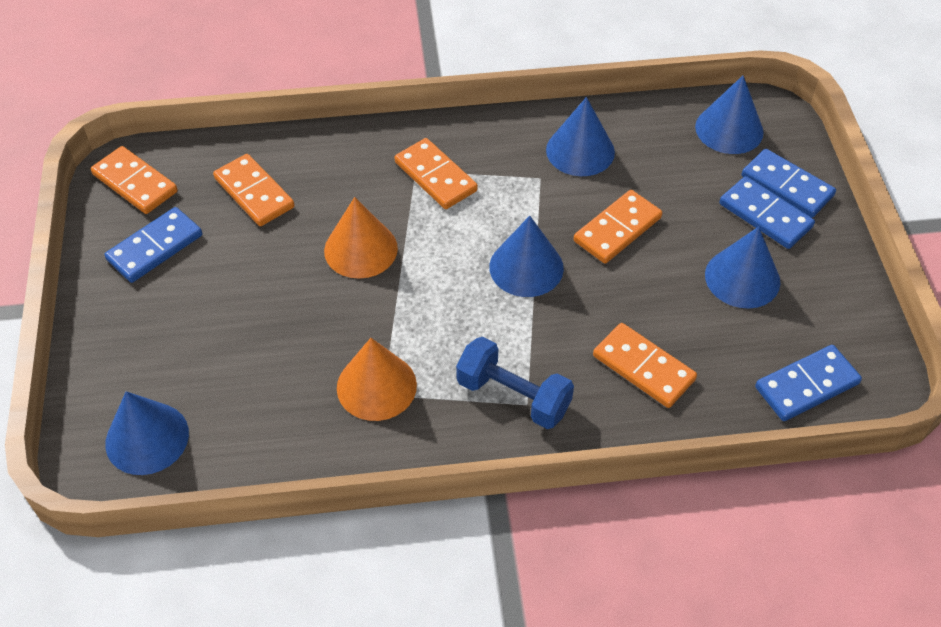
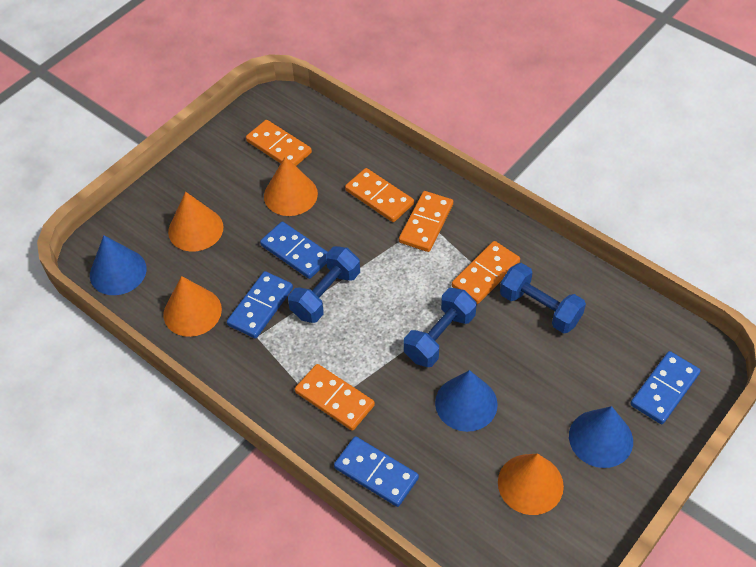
blue cone: [105,391,189,475] [489,216,564,297] [546,97,615,176] [695,76,763,154] [705,227,780,309] = 5 -> [90,235,147,295] [435,370,498,432] [569,406,633,468] = 3
blue dumbbell: [456,337,574,429] = 1 -> [288,246,360,323] [404,288,477,367] [500,263,586,333] = 3
orange cone: [324,197,398,279] [337,338,417,421] = 2 -> [163,276,222,337] [168,192,223,252] [264,156,318,216] [498,453,564,515] = 4

